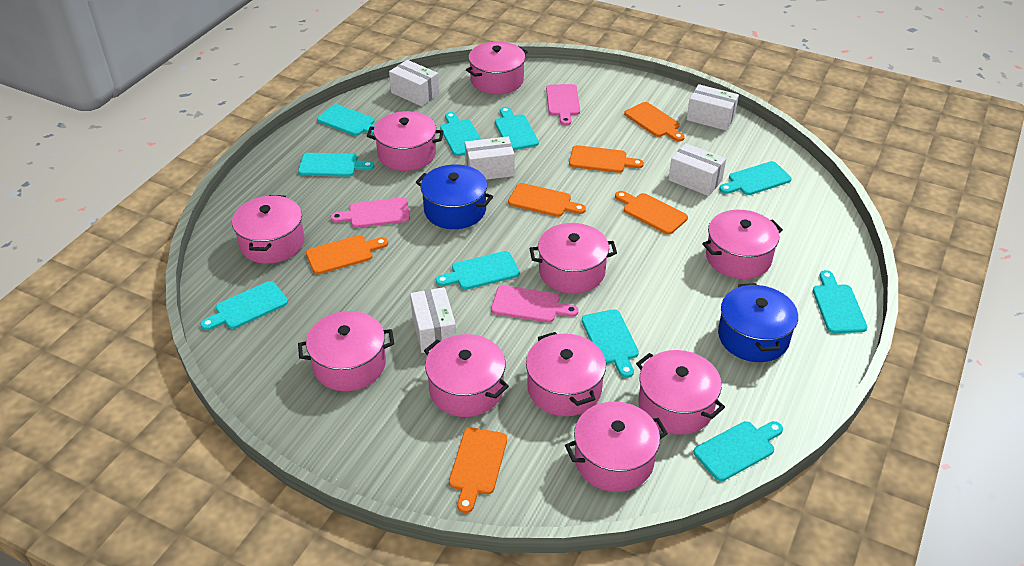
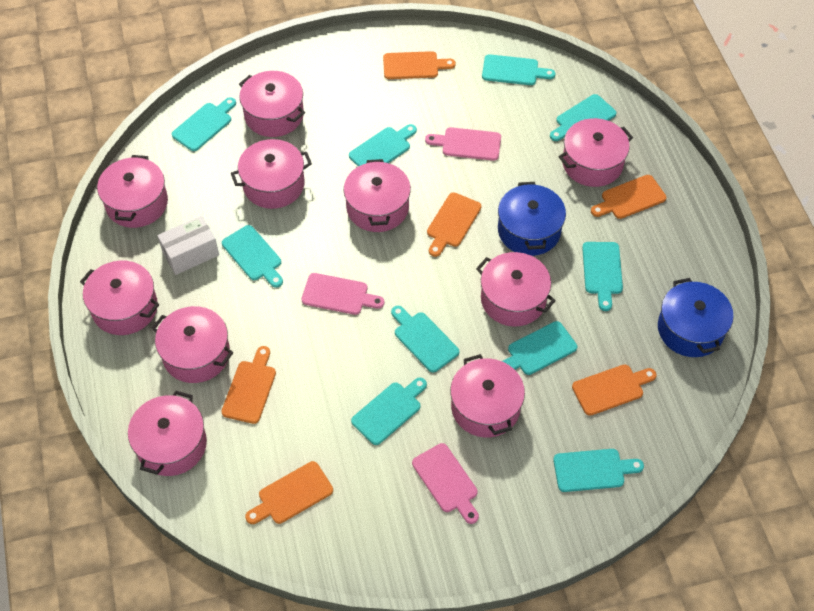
white box: [389,60,439,106] [410,287,456,353] [465,137,515,180] [668,143,726,196] [687,84,739,131] = 5 -> [157,216,219,275] = 1

